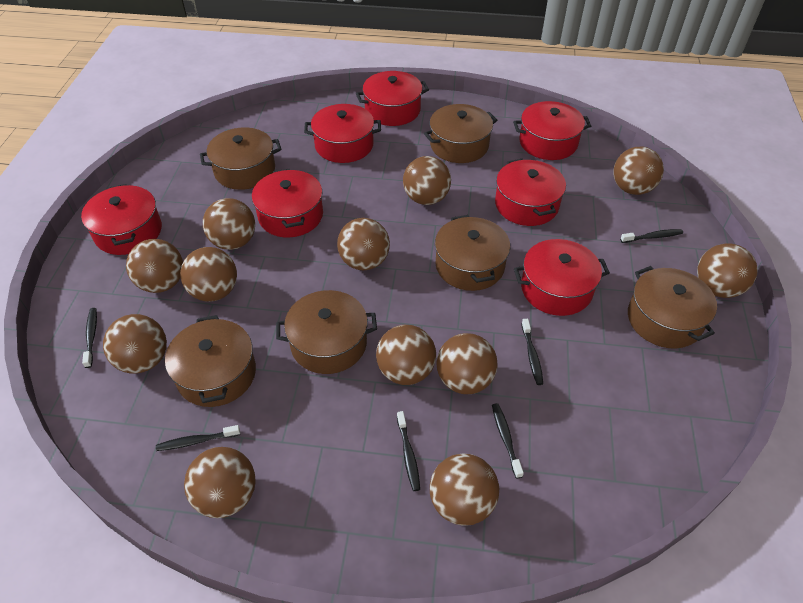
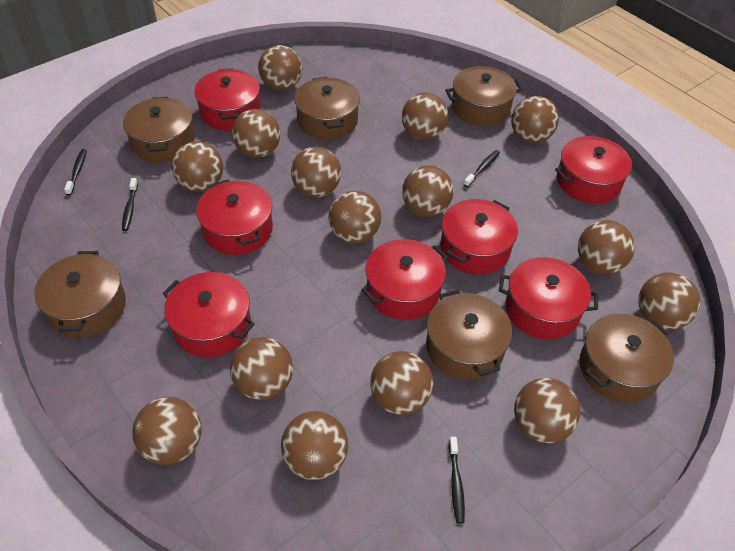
black toothbrush: [82,308,97,368] [156,425,240,451] [397,411,420,491] [492,403,524,479] [521,319,543,385] [620,229,683,243] = 6 -> [64,149,87,195] [122,178,138,231] [449,437,465,524] [464,150,500,187] = 4
brown ball: [103,314,167,374] [126,239,183,293] [180,247,237,302] [184,447,256,518] [203,198,255,250] [337,218,390,270] [376,325,436,385] [403,156,451,205] [430,453,499,526] [436,333,498,394] [613,147,664,195] [697,244,758,298] = 12 -> [132,397,202,465] [172,141,223,192] [230,337,293,400] [232,109,280,158] [258,45,302,91] [281,411,348,480] [291,147,341,197] [328,191,381,244] [370,351,433,415] [402,92,448,140] [402,165,453,217] [511,96,559,143] [514,378,581,443] [578,220,635,274] [638,272,700,330] = 15

